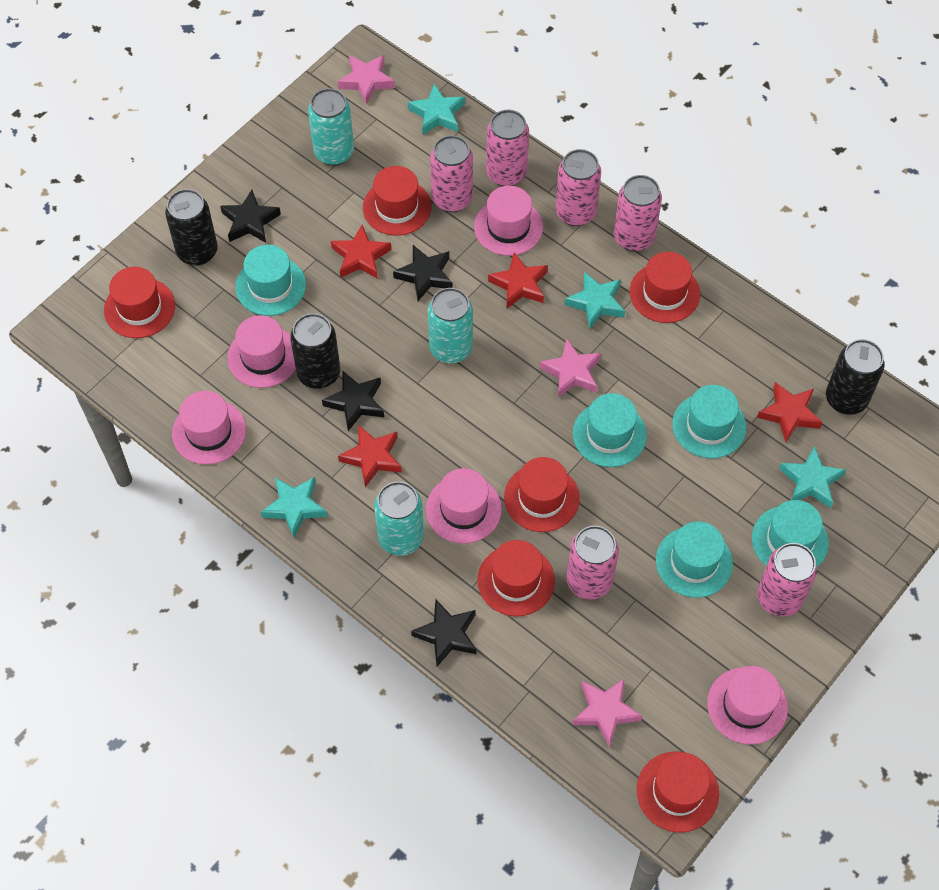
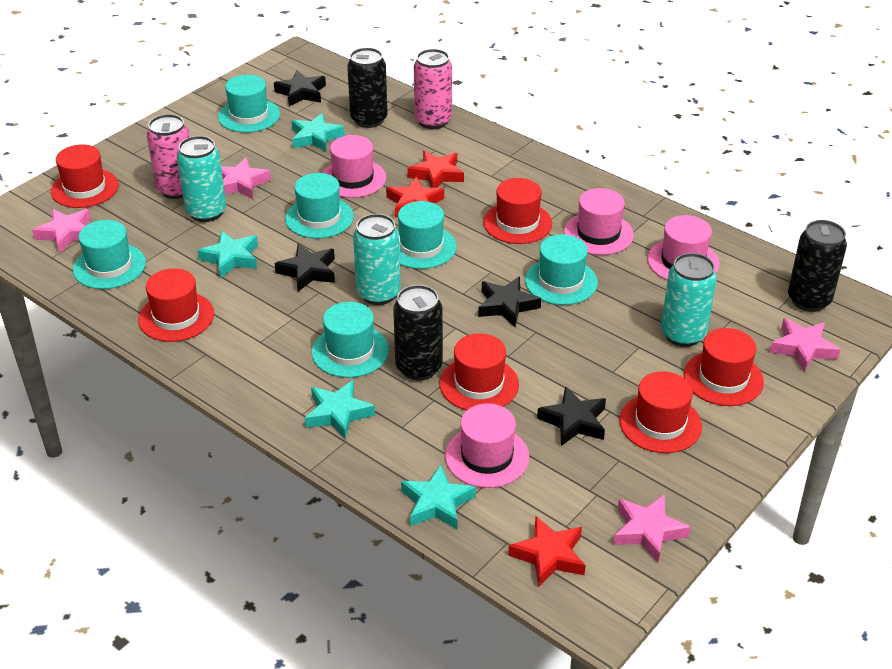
pink can: [430,135,473,212] [486,110,529,186] [555,149,601,226] [566,525,619,599] [614,175,662,252] [757,543,817,617] = 6 -> [147,114,190,199] [414,49,452,129] = 2
pink hat: [172,391,246,465] [227,315,296,388] [426,468,502,544] [474,186,543,256] [707,666,788,745] = 5 -> [322,135,386,198] [445,403,529,488] [564,188,634,255] [647,215,720,280] = 4
pink star: [338,55,395,105] [540,338,602,398] [572,678,643,747] = 3 -> [32,209,91,253] [221,157,271,199] [613,494,691,563] [770,318,840,372] = 4
red star: [331,225,391,279] [338,425,402,487] [488,252,548,308] [757,382,823,442] = 4 -> [386,176,444,218] [407,150,464,188] [508,516,586,587] = 3
turquoise hat: [235,245,306,316] [573,393,647,467] [656,521,733,598] [672,385,746,458] [752,500,829,567] = 5 -> [73,220,146,289] [218,75,280,133] [285,173,354,239] [312,302,389,378] [398,201,457,269] [525,234,598,305] = 6

